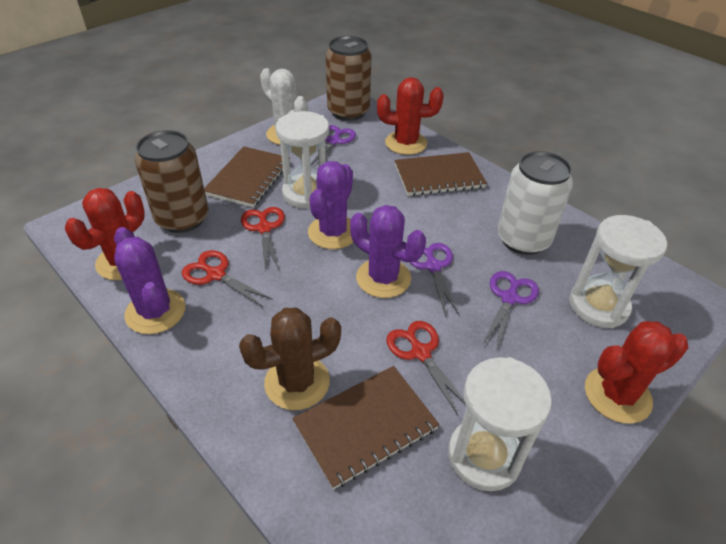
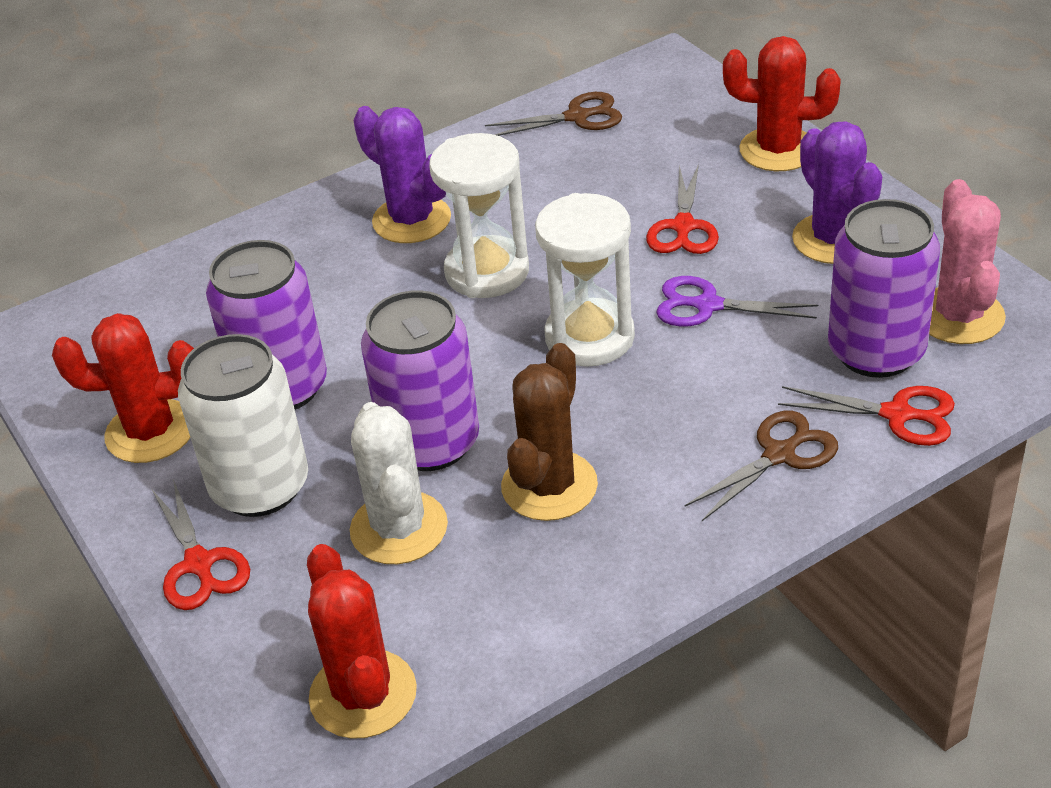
brown can: [135,130,209,233] [326,36,372,121] = 2 -> none = 0
brown notebook: [204,146,290,207] [292,366,440,489] [395,152,487,196] = 3 -> none = 0
brown scissors: none = 0 -> [485,92,622,136] [684,411,838,521] = 2
pink cactus: none = 0 -> [929,179,1006,344] = 1
purple cactus: [114,227,185,334] [308,161,353,249] [350,205,426,298] = 3 -> [353,106,451,243] [792,121,882,264] = 2
purple can: none = 0 -> [206,240,327,410] [361,290,479,471] [828,199,940,378] = 3
purple scissors: [311,125,356,165] [410,243,460,317] [482,271,539,349] = 3 -> [656,276,818,327] = 1
white hourglass: [275,111,329,209] [448,357,552,491] [569,215,667,328] = 3 -> [429,133,529,298] [535,193,635,367] = 2

